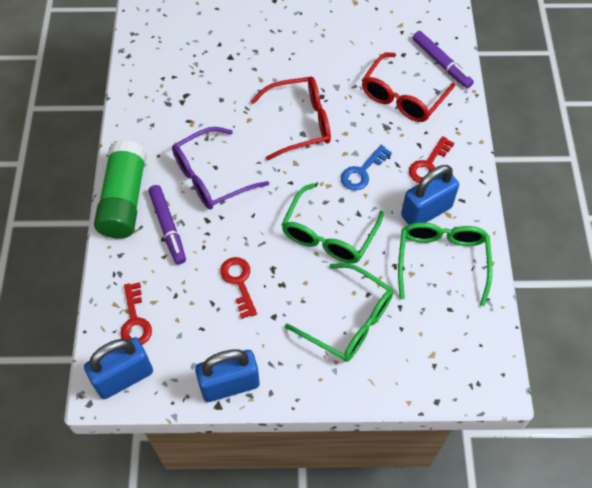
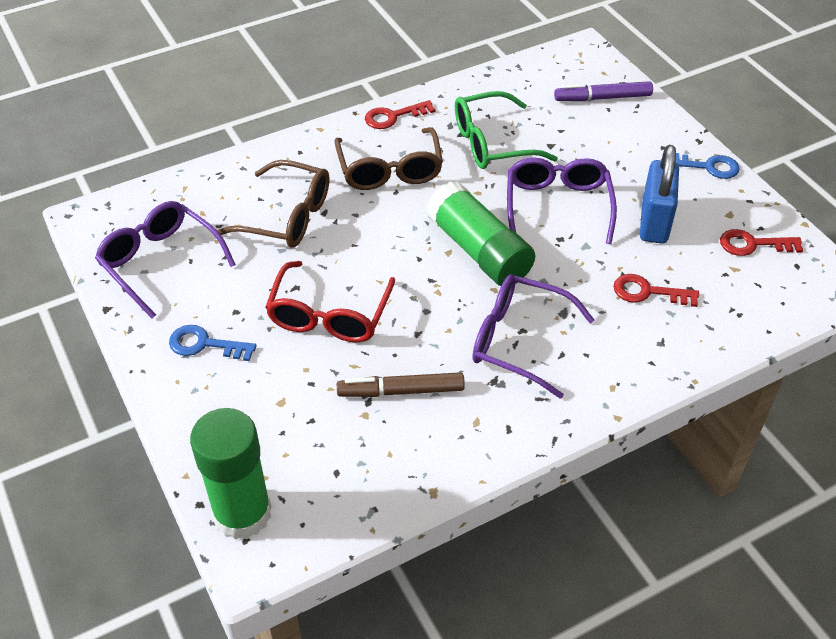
blue key: [341,145,392,191] = 1 -> [169,325,257,361] [675,153,740,179] = 2
blue padlock: [84,338,153,399] [195,349,260,402] [401,165,459,225] = 3 -> [640,145,679,244] = 1
brown glasses: none = 0 -> [217,160,329,247] [335,127,443,190] = 2
brown marker: none = 0 -> [337,372,465,397] = 1
green glasses: [281,183,384,263] [285,263,393,362] [398,222,492,306] = 3 -> [455,91,558,169] = 1
green glue stick: [94,140,147,239] = 1 -> [190,408,272,540] [426,181,535,286] = 2
purple glasses: [172,127,269,209] = 1 -> [95,201,236,318] [472,274,594,399] [507,158,617,244] = 3
purple marker: [148,185,186,264] [413,31,474,88] = 2 -> [554,81,653,101] = 1
red glasses: [251,77,331,160] [362,52,455,122] = 2 -> [265,261,395,342] = 1

